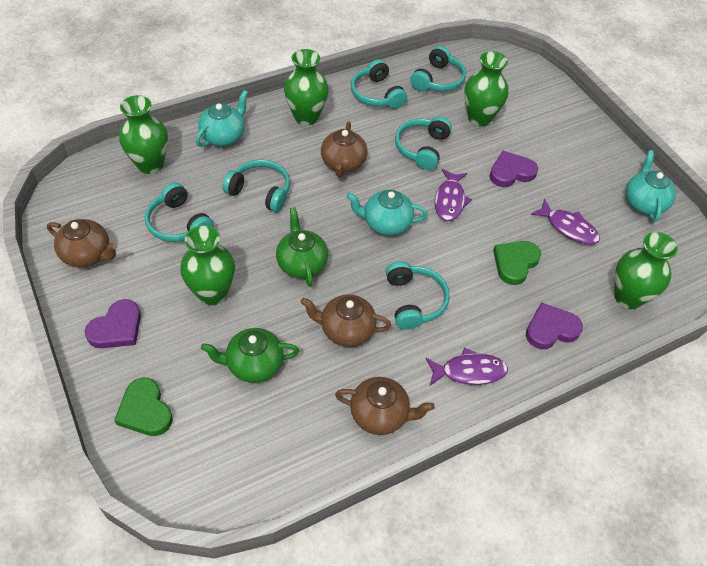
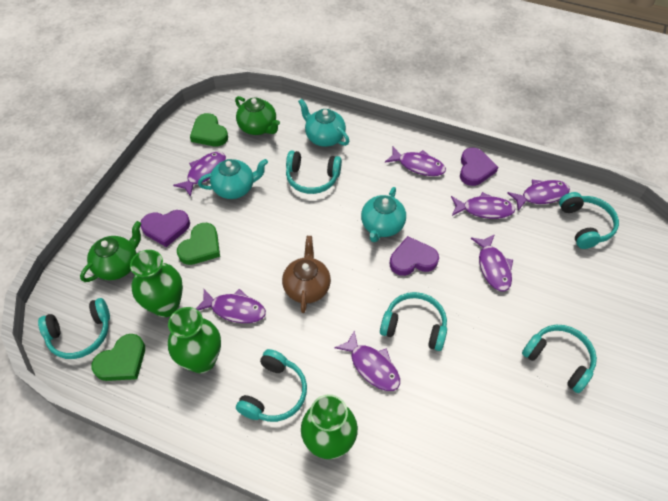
brown teapot: [47,219,118,268] [301,294,391,347] [321,121,367,177] [335,377,435,435] = 4 -> [282,236,331,313] = 1
green heart: [114,378,173,436] [493,241,541,285] = 2 -> [91,334,145,381] [177,223,220,265] [190,113,228,146] = 3
green vase: [119,95,168,174] [180,226,235,305] [284,49,328,126] [464,51,509,127] [614,232,678,309] = 5 -> [130,250,183,317] [168,307,221,373] [301,394,358,459] = 3
purple fish: [426,348,508,385] [435,169,472,221] [530,199,600,245] = 3 -> [173,152,226,197] [196,289,266,323] [334,331,400,391] [385,147,446,176] [451,192,515,219] [471,234,513,291] [507,180,570,211] = 7

